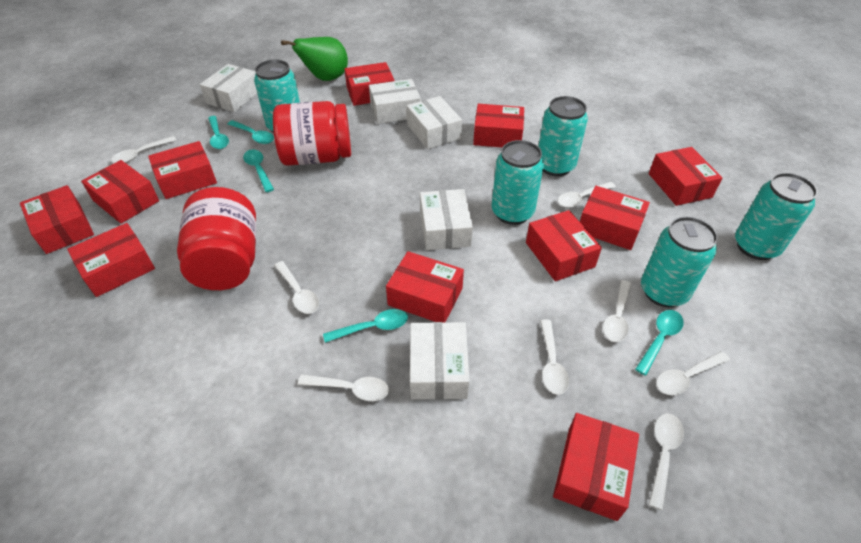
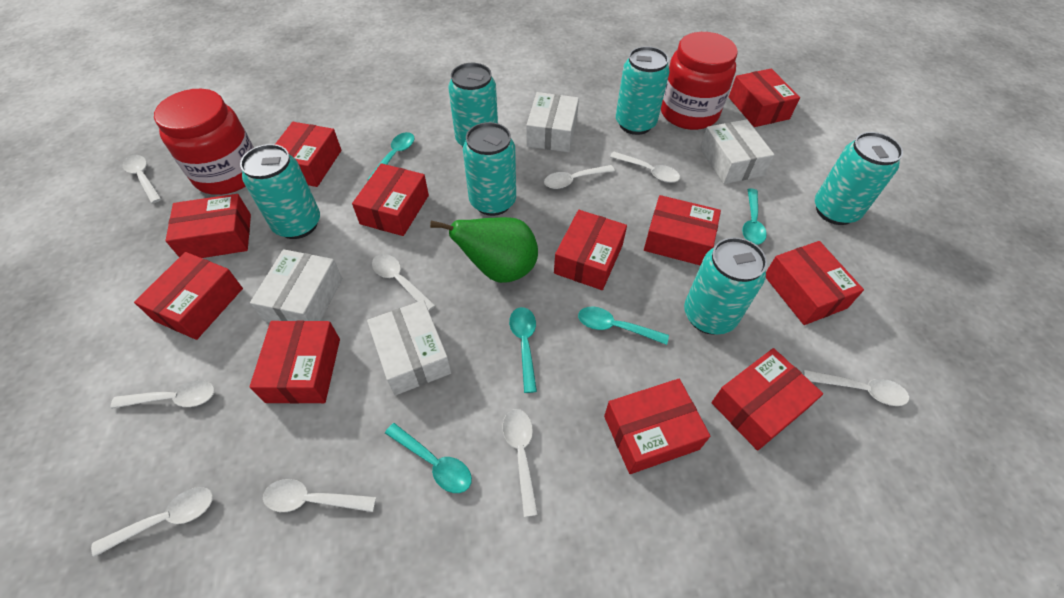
turquoise can: [254,59,300,133] [492,140,544,225] [538,96,588,176] [641,216,718,307] [735,173,818,260] = 5 -> [240,144,320,239] [448,63,498,147] [463,122,516,216] [616,46,670,135] [684,237,767,335] [815,132,903,225] = 6
white box: [200,64,257,112] [369,79,421,124] [407,96,462,149] [410,322,470,400] [420,189,473,250] = 5 -> [250,249,343,323] [367,300,451,396] [526,92,579,152] [700,119,775,184] = 4
white spoon: [111,136,176,163] [274,261,319,314] [298,374,389,401] [540,320,569,395] [558,182,616,208] [603,280,631,342] [648,413,684,510] [656,351,730,395] = 8 -> [91,487,213,557] [111,380,215,409] [122,155,162,204] [263,479,376,512] [372,254,436,311] [503,409,538,517] [544,165,615,189] [610,152,680,183] [803,370,909,406] = 9

